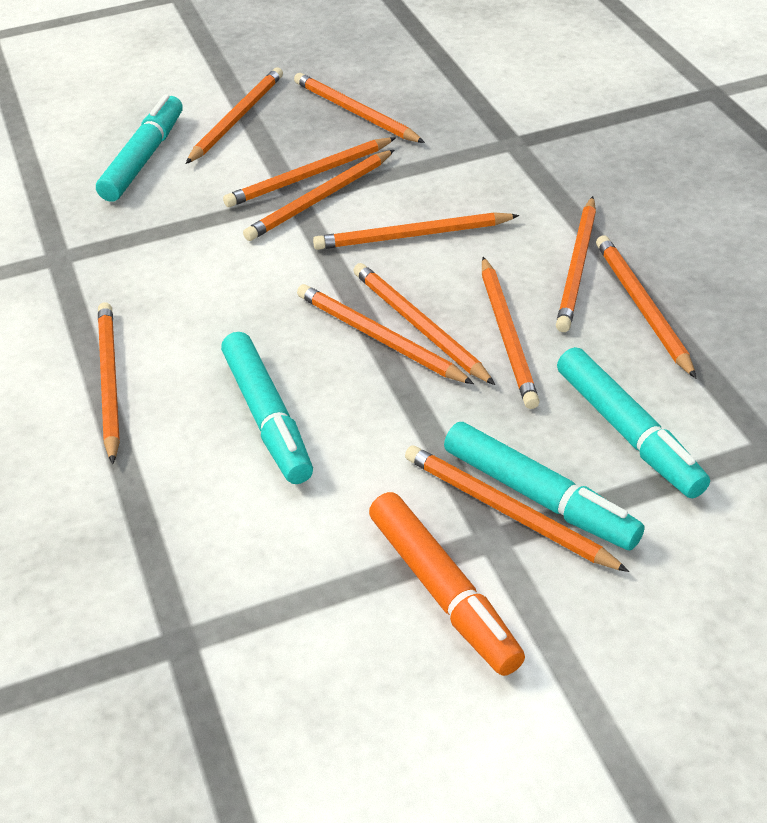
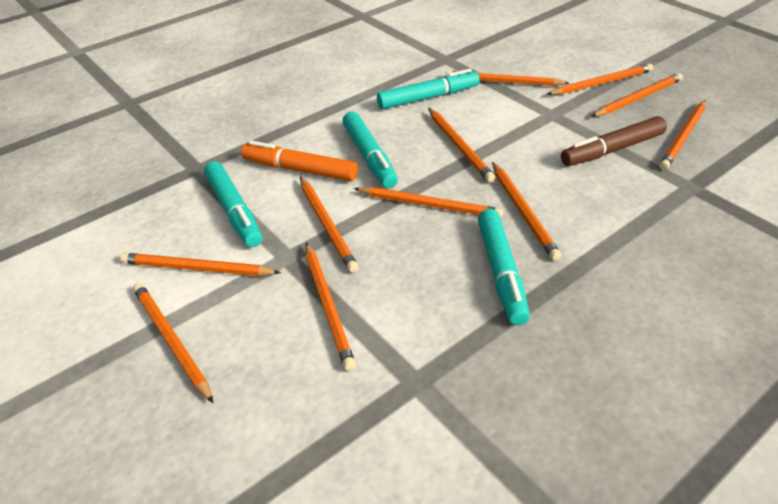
brown marker: none = 0 -> [561,116,667,166] = 1
orange pencil: [98,302,120,464] [186,67,283,164] [223,138,395,207] [243,150,394,241] [294,73,425,143] [297,284,474,384] [313,212,520,250] [353,263,495,385] [405,445,629,572] [482,257,540,409] [556,196,596,332] [596,235,696,378] = 12 -> [120,253,281,276] [133,283,214,403] [300,176,359,273] [305,242,356,371] [354,187,503,218] [428,108,495,182] [446,71,570,86] [492,162,561,261] [547,64,654,95] [591,73,683,117] [660,100,706,170] = 11

